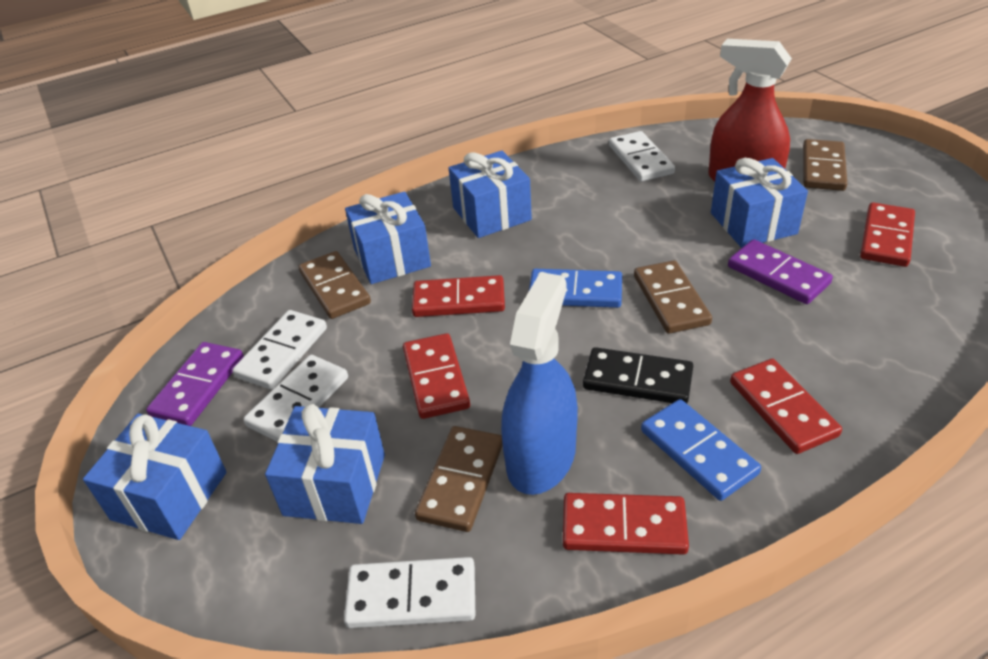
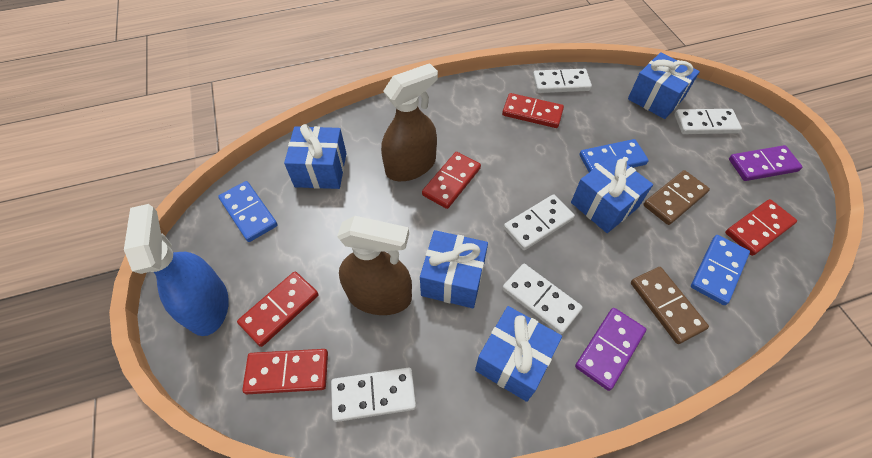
black domino: [583,347,693,403] = 1 -> none = 0
blue domino: [529,269,622,308] [641,399,761,501] = 2 -> [218,181,278,242] [579,139,649,172] [691,235,750,305] = 3
brown domino: [299,251,371,319] [415,426,503,532] [634,260,712,334] [803,139,847,191] = 4 -> [631,267,709,344] [643,170,710,225] = 2
brown spray bottle: none = 0 -> [337,216,412,315] [381,63,438,181] = 2
red spray bottle: [708,39,792,182] = 1 -> none = 0
white domino: [232,310,327,390] [243,355,348,442] [344,557,475,628] [609,131,675,181] = 4 -> [331,367,416,422] [502,264,583,334] [504,194,575,250] [533,69,592,93] [674,109,742,134] = 5

